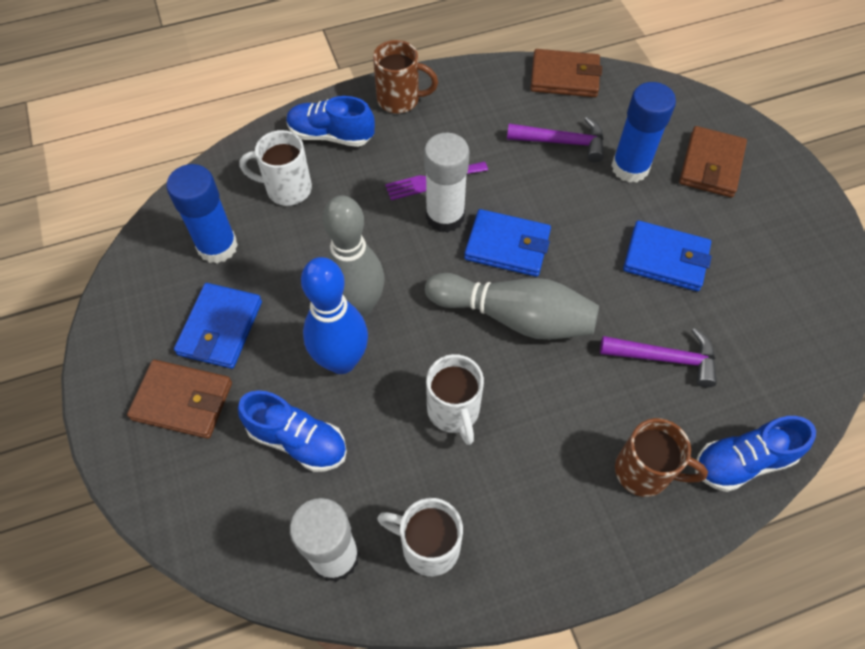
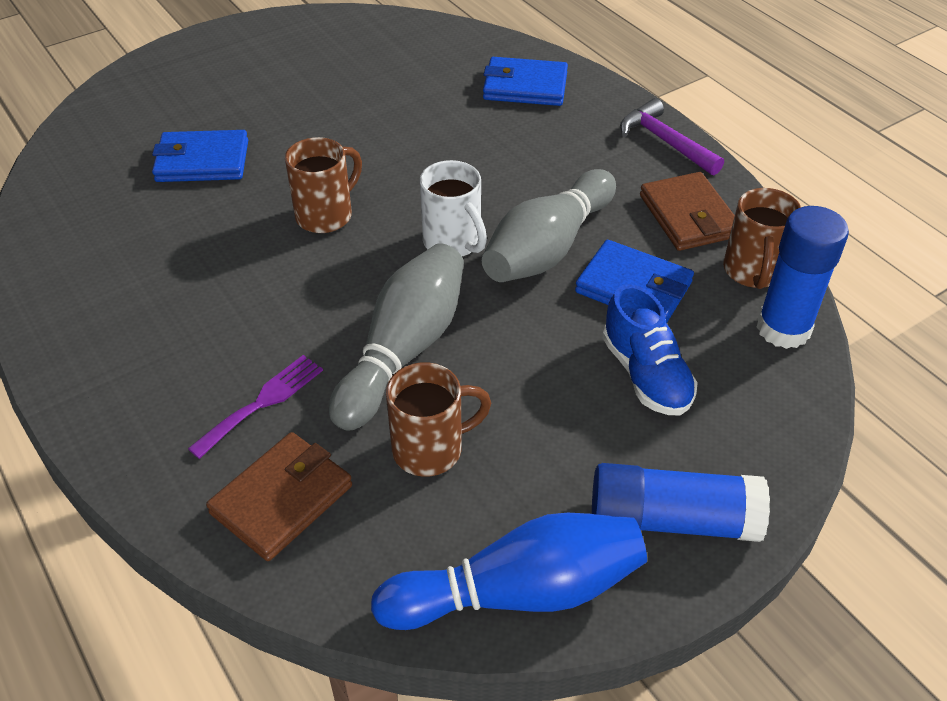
blue shoe: [238,390,347,472] [287,96,375,147] [695,416,816,492] = 3 -> [603,284,698,415] = 1
brown mug: [373,40,438,113] [615,418,708,497] = 2 -> [285,137,362,233] [386,362,491,477] [723,188,801,289] = 3
brown wallet: [127,360,232,439] [530,49,602,97] [679,126,747,198] = 3 -> [206,432,352,561] [640,172,735,251] = 2
purple hammer: [507,117,604,163] [600,328,717,388] = 2 -> [620,98,724,175] = 1
white glue stick: [290,498,360,582] [424,132,470,233] = 2 -> none = 0
white mug: [239,130,312,206] [377,498,463,576] [426,354,484,445] = 3 -> [420,160,487,256] = 1

